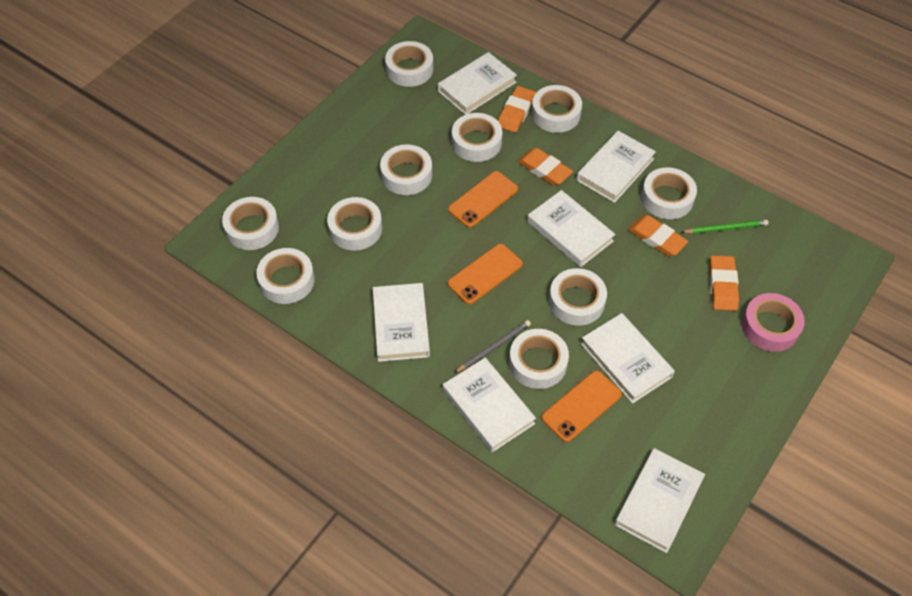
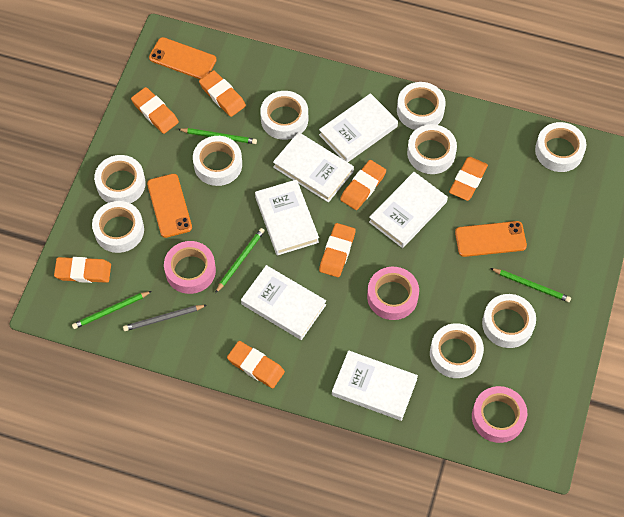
green pencil: [682,220,768,234] = 1 -> [72,291,152,329] [178,128,257,144] [215,228,265,293] [490,268,571,302] = 4
orange eraser: [498,86,536,133] [517,148,573,186] [628,215,688,256] [709,255,739,311] = 4 -> [54,257,111,283] [131,87,179,134] [199,70,246,117] [227,341,285,388] [319,223,356,277] [340,160,386,210] [449,157,488,201] = 7
pink tape: [742,293,805,352] = 1 -> [164,241,216,294] [367,267,419,320] [472,386,527,443] = 3
white book: [373,283,430,362] [438,52,517,115] [443,357,536,452] [527,190,615,267] [577,131,656,203] [581,313,675,404] [615,448,705,553] = 7 -> [241,265,326,340] [255,179,319,256] [273,132,354,202] [319,93,398,162] [332,350,418,421] [369,172,448,248] = 6
white tape: [222,197,279,250] [256,248,315,304] [327,197,382,251] [380,144,432,195] [385,41,433,87] [452,113,502,162] [509,329,569,389] [531,85,582,133] [549,268,607,326] [641,167,697,219] = 10 -> [92,201,144,253] [94,155,146,203] [193,136,242,186] [260,91,308,140] [397,82,446,130] [407,124,457,174] [430,323,484,378] [482,294,536,348] [535,122,586,172] = 9

